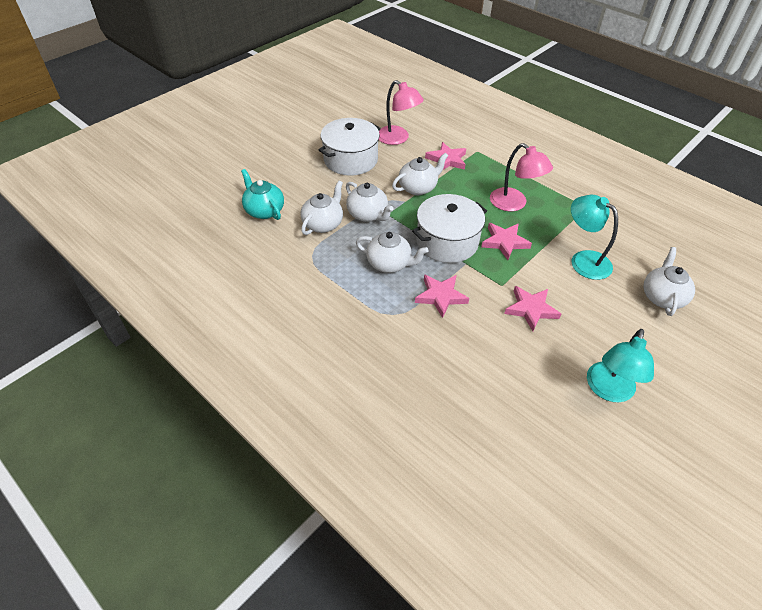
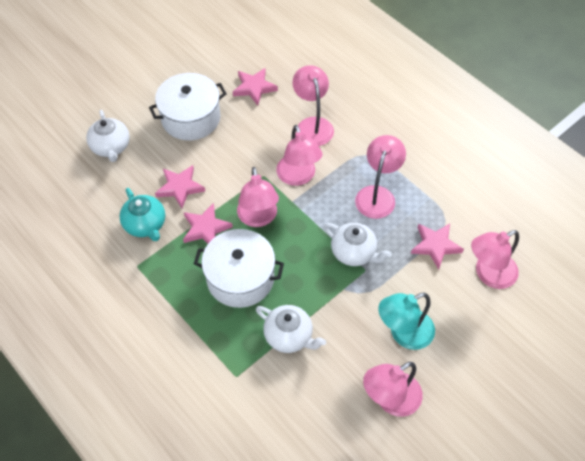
pink lamp: [379,80,424,145] [490,143,553,211] = 2 -> [237,167,279,227] [276,125,322,186] [292,65,334,146] [355,135,406,219] [363,362,423,417] [471,230,519,289] = 6
turquoise lamp: [571,195,618,280] [587,329,654,402] = 2 -> [378,292,435,350] = 1
white teapot: [300,181,343,235] [346,182,393,222] [356,231,428,273] [392,153,448,195] [644,247,695,316] = 5 -> [86,110,130,162] [256,305,326,353] [323,223,392,266] = 3

